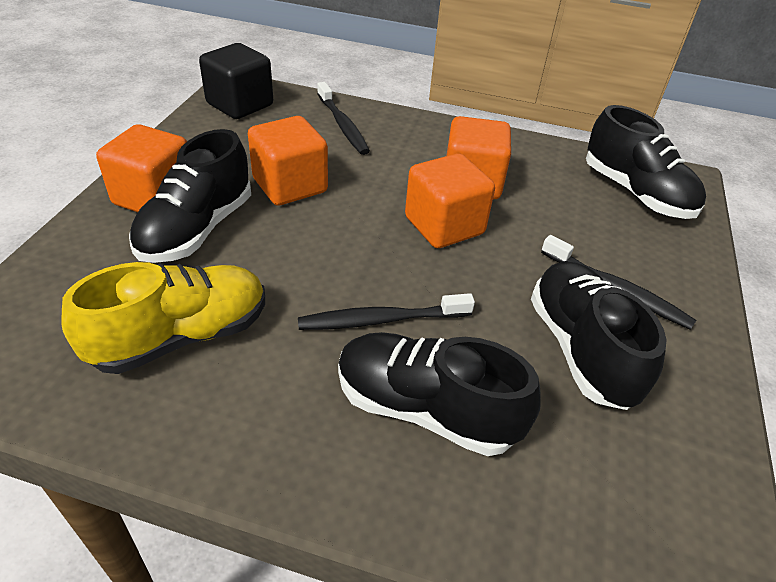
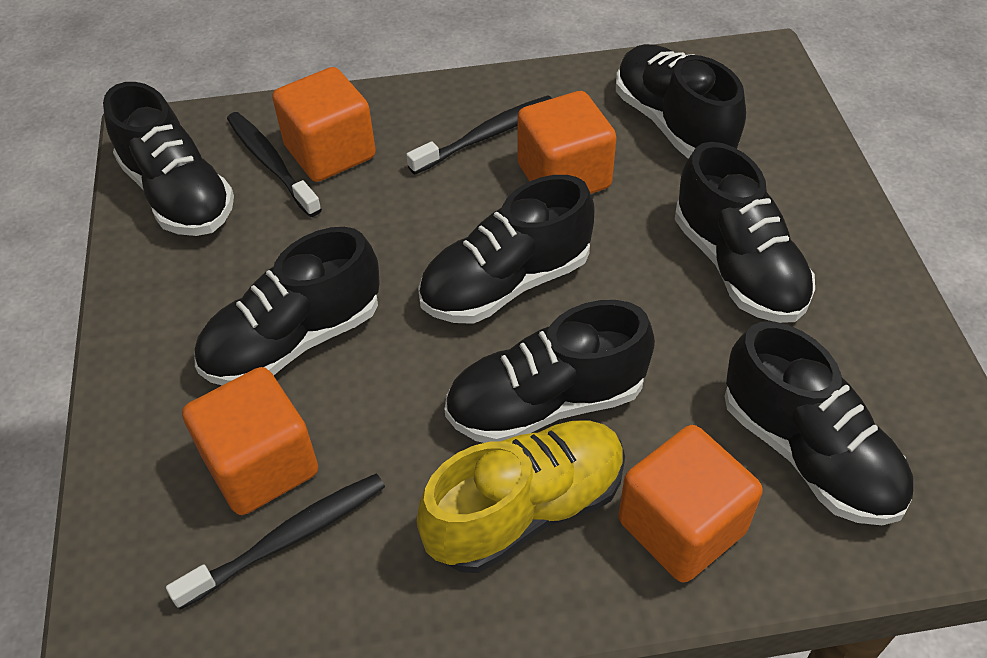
black cube: [199,43,273,119] = 1 -> none = 0
black shoe: [129,129,251,263] [338,332,541,456] [531,261,667,410] [586,105,706,219] = 4 -> [103,82,234,236] [194,227,380,385] [418,175,595,324] [444,300,655,443] [616,44,746,159] [675,142,815,323] [725,321,913,525] = 7

